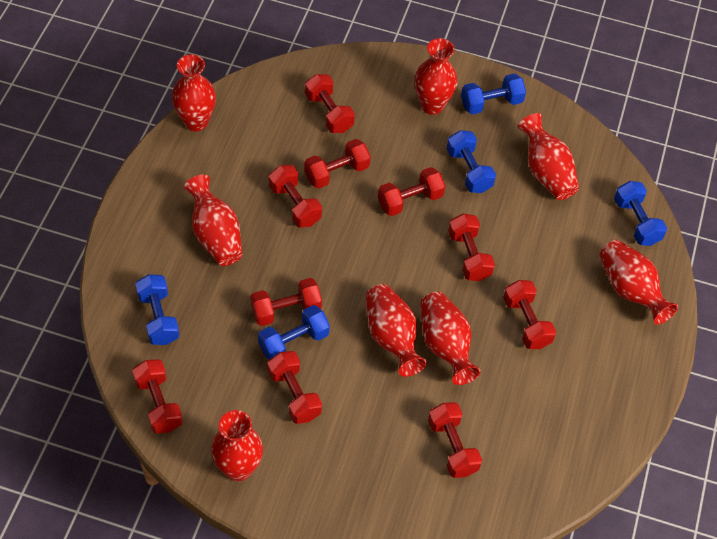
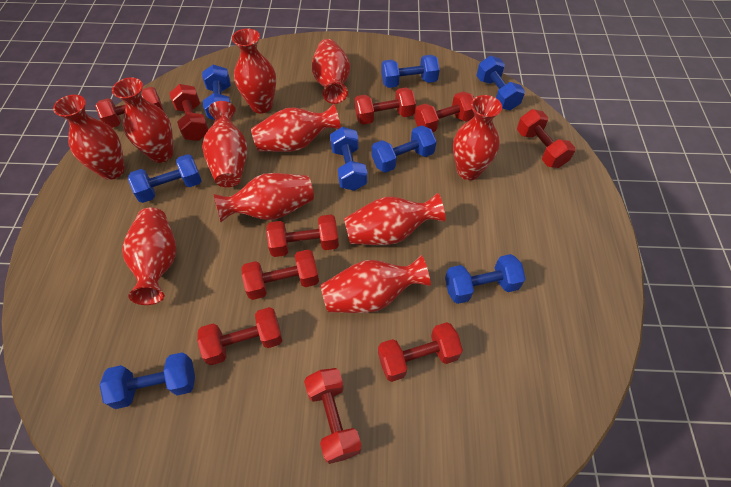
blue dumbbell: [135,274,180,345] [258,305,330,360] [447,130,496,193] [461,73,526,114] [614,181,667,246] = 5 -> [100,352,195,409] [128,154,202,203] [202,65,231,120] [330,127,367,191] [372,125,437,173] [381,55,440,88] [445,254,525,304] [476,56,525,110] = 8
red vase: [172,54,216,132] [183,175,243,266] [211,410,263,481] [366,284,427,377] [415,38,458,115] [420,292,481,385] [517,113,579,200] [599,240,678,325] = 8 -> [53,95,125,180] [112,78,173,163] [122,208,177,305] [202,101,247,187] [213,173,314,222] [232,28,276,114] [251,104,341,152] [312,39,350,104] [321,255,431,313] [344,193,445,245] [453,95,502,180] = 11

